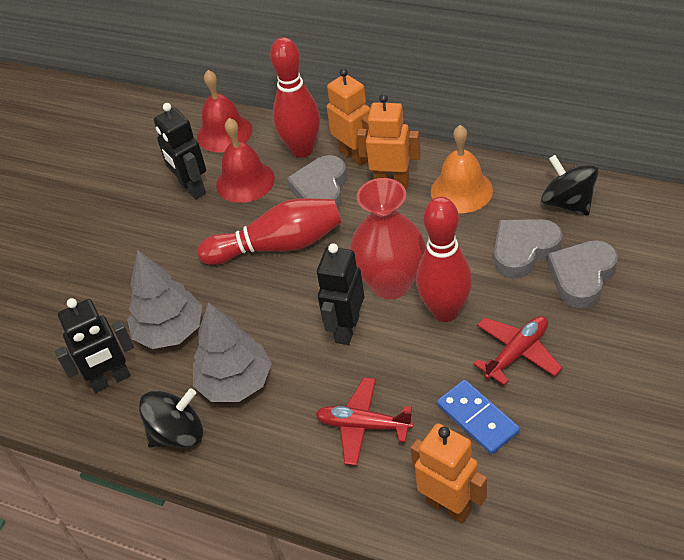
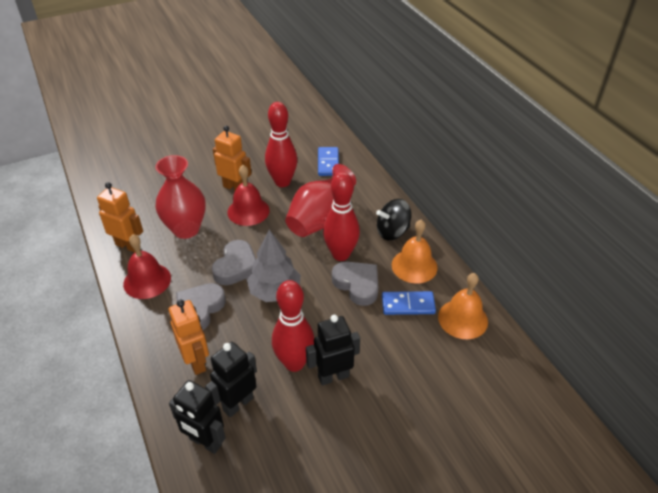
black spinning top: [139,388,203,448] [541,155,599,216] = 2 -> [376,199,411,240] = 1
blue domino: [437,380,520,454] = 1 -> [318,147,339,176] [382,291,436,315] = 2
grey tree: [127,250,202,349] [193,302,272,402] = 2 -> [247,230,301,302] = 1
orange bell: [431,125,493,213] = 1 -> [392,220,438,284] [438,273,488,339] = 2
red plane: [316,377,413,466] [473,316,562,386] = 2 -> none = 0
red vase: [350,178,425,299] = 1 -> [155,155,206,239] [285,164,356,237] = 2

